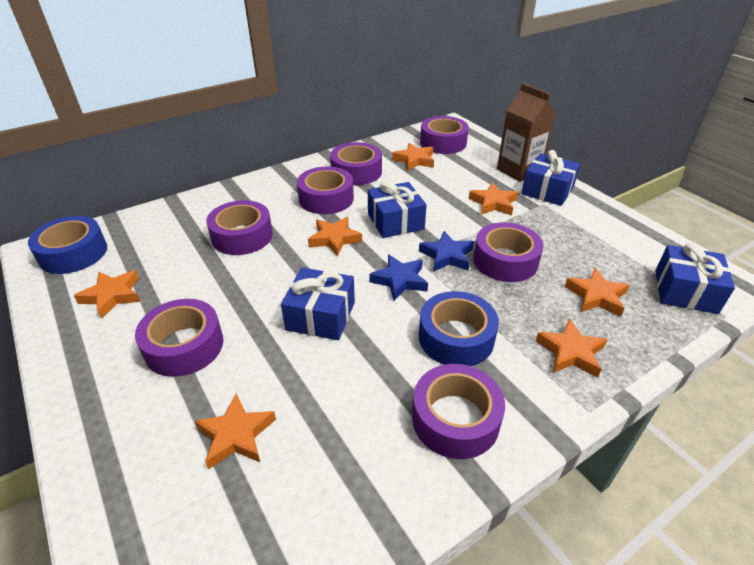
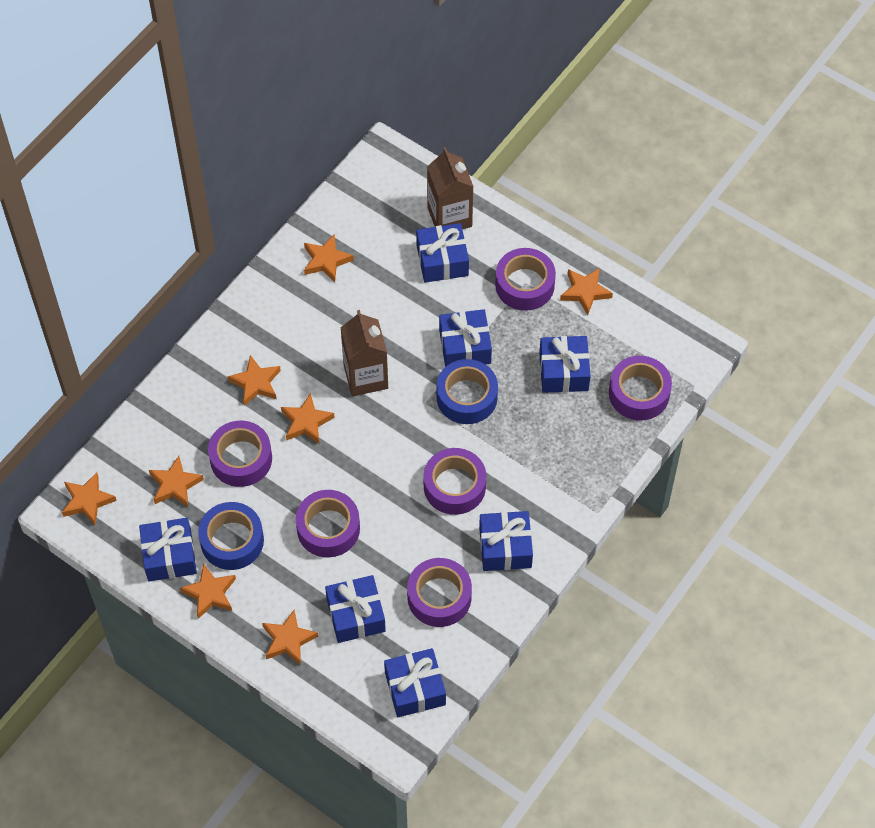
blue gift: [281,268,355,340] [368,181,427,238] [521,150,580,206] [655,243,735,314] = 4 -> [139,518,197,582] [325,575,386,643] [384,648,446,717] [416,223,469,283] [439,309,492,367] [479,511,533,571] [539,336,591,393] = 7
blue star: [369,254,428,300] [419,231,474,272] = 2 -> none = 0
brown carton: [497,83,555,182] = 1 -> [341,310,388,396] [427,147,474,229] = 2
orange star: [74,270,140,319] [195,393,276,469] [308,217,362,256] [392,143,434,171] [469,183,518,216] [536,319,608,378] [565,268,630,317] = 7 -> [62,472,117,525] [149,456,204,507] [180,563,236,619] [228,355,281,406] [262,610,318,665] [281,393,335,444] [304,234,354,282] [560,268,613,315] = 8
purple tape: [135,299,223,377] [206,200,273,255] [297,167,354,214] [330,142,382,185] [412,364,505,459] [420,116,469,154] [473,222,544,282] = 7 -> [208,421,272,487] [295,490,360,557] [407,558,472,627] [424,448,486,515] [495,248,556,311] [609,356,672,421] = 6

